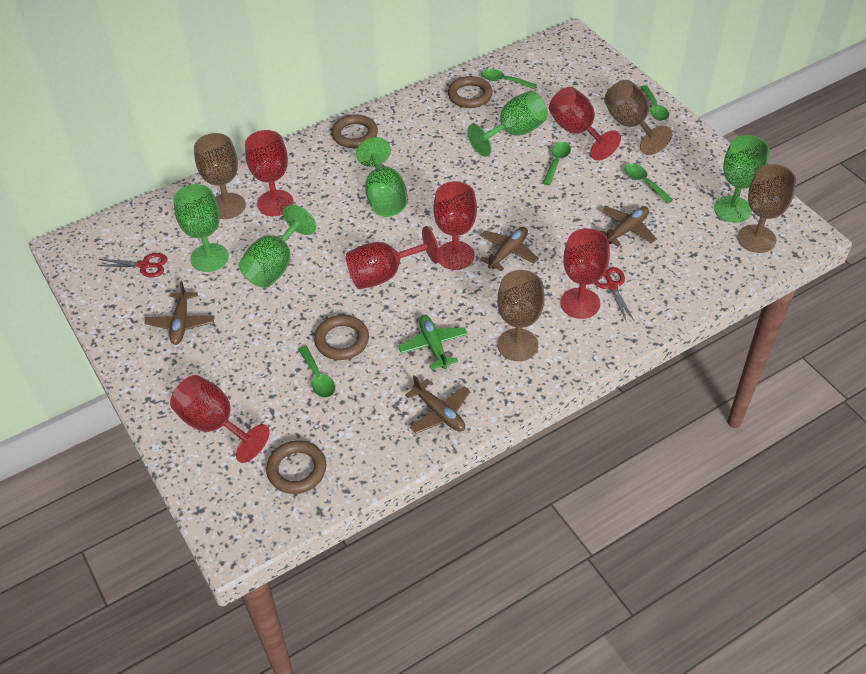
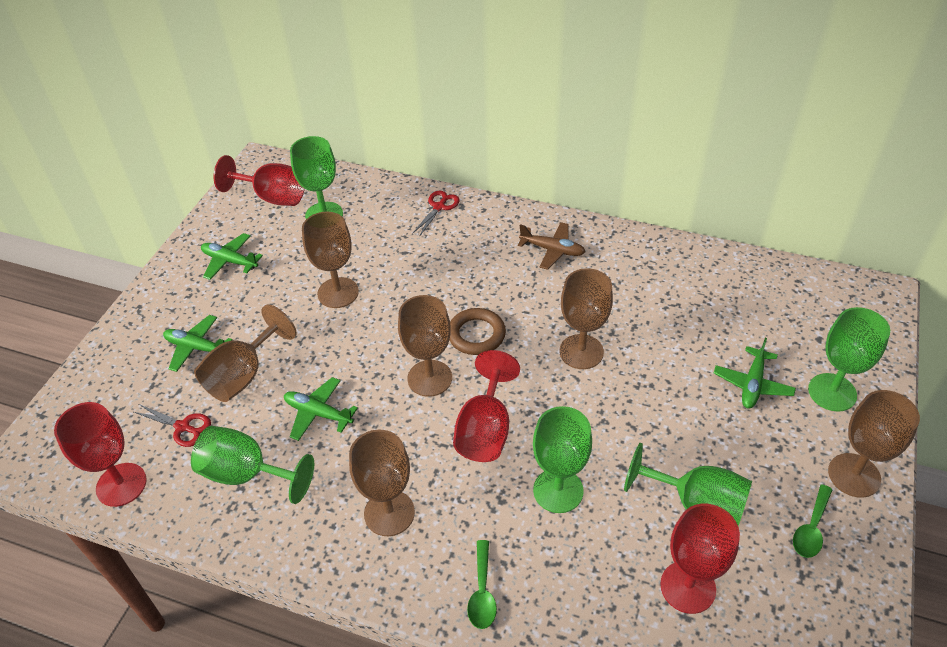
brown goblet: [194,133,246,219] [497,270,544,361] [604,80,672,155] [737,164,796,253] = 4 -> [194,304,297,402] [302,212,359,308] [349,430,415,536] [398,295,452,397] [560,268,613,369] [828,390,920,498] = 6
brown plane: [145,281,215,345] [405,375,471,434] [480,227,539,271] [600,206,657,247] = 4 -> [518,222,585,270] = 1
brown ring: [266,440,326,494] [314,315,369,360] [332,114,378,148] [448,76,493,108] = 4 -> [450,308,506,355] = 1
green plane: [398,315,468,370] = 1 -> [163,315,233,372] [201,233,263,280] [284,377,358,441] [714,338,796,409] = 4
green spoon: [298,346,335,398] [481,69,537,89] [543,142,571,185] [625,163,673,204] [640,85,669,121] = 5 -> [467,540,497,629] [793,484,832,558] = 2
red goblet: [170,375,270,463] [245,130,294,216] [346,226,440,289] [433,181,477,270] [549,87,621,161] [560,228,610,319] = 6 -> [54,402,147,507] [213,155,305,206] [453,350,520,462] [660,504,740,614] = 4

